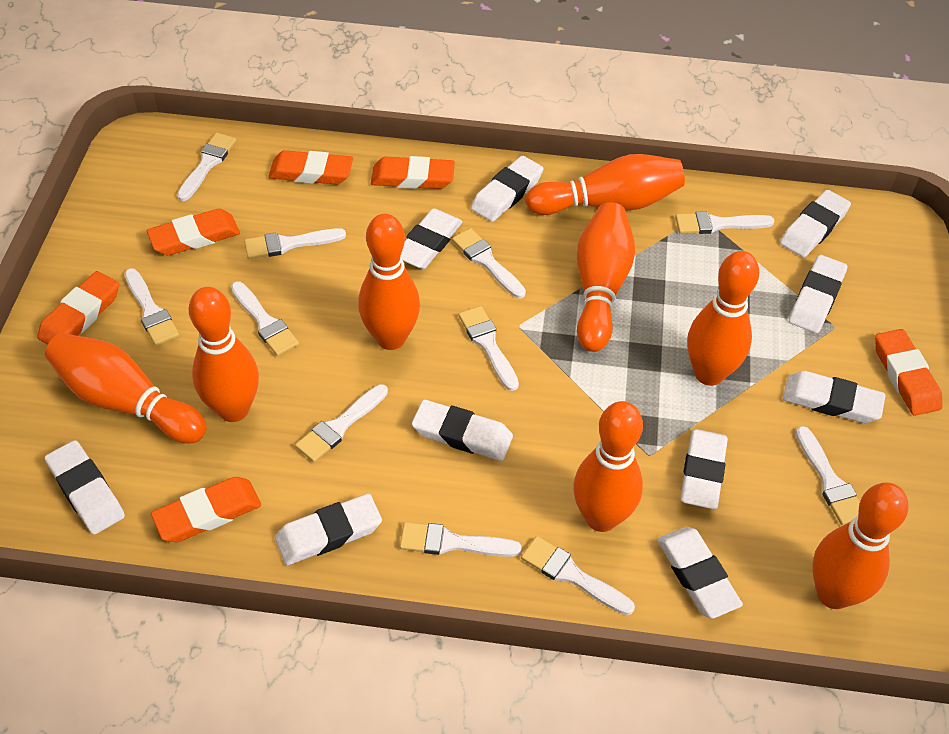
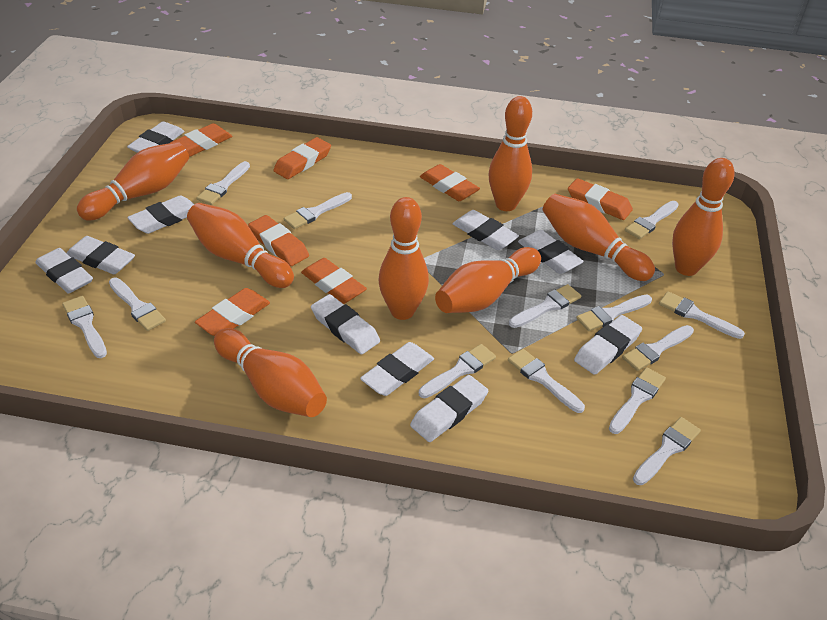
orange eraser: [37,271,119,345] [147,209,240,256] [151,477,261,542] [268,150,353,185] [371,156,455,189] [875,329,942,416] = 6 -> [170,123,232,157] [195,288,270,336] [248,215,309,266] [273,137,331,179] [301,258,367,304] [420,164,480,201] [568,178,633,220] = 7
white brush: [125,268,179,346] [177,133,236,201] [231,281,299,356] [244,228,346,259] [295,384,388,462] [400,522,522,557] [452,228,526,298] [458,306,519,391] [521,536,635,615] [675,211,774,234] [796,426,860,525] = 11 -> [62,296,107,358] [109,278,166,331] [196,161,250,205] [283,192,352,229] [419,344,496,398] [508,349,585,413] [509,284,581,328] [576,294,652,331] [609,367,666,434] [622,325,694,371] [625,201,679,239] [633,417,701,485] [659,291,745,339] = 13

